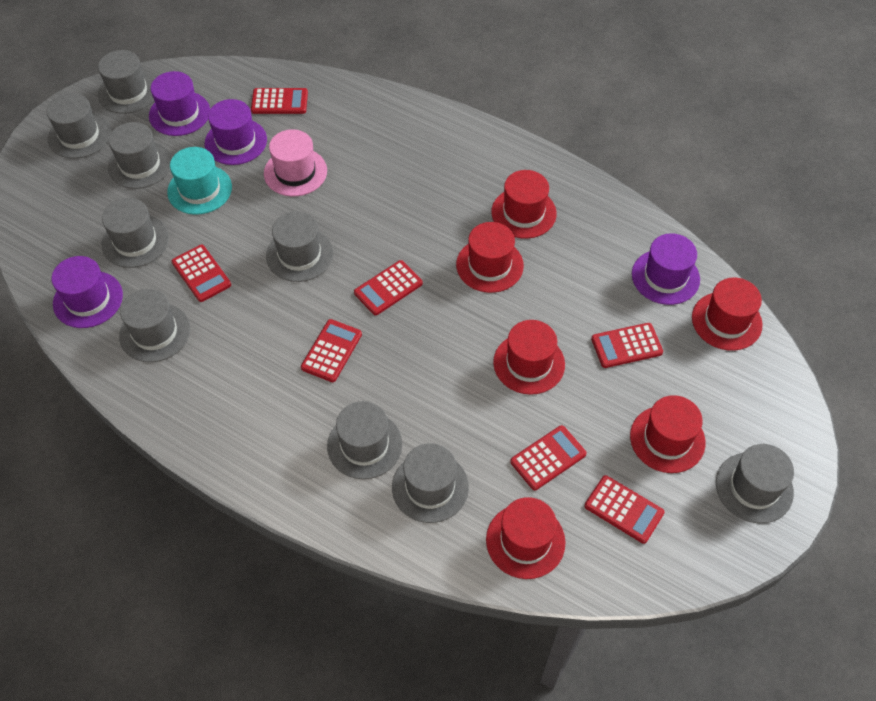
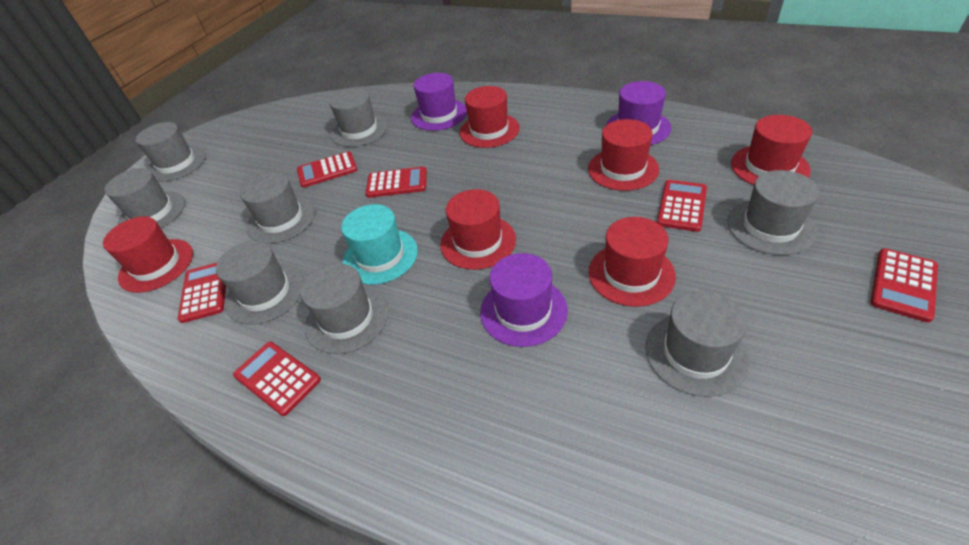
grey hat: [47,93,111,159] [98,50,155,114] [102,198,169,268] [108,122,172,189] [119,289,190,362] [266,211,333,282] [327,401,402,479] [392,443,469,523] [716,444,794,523] = 9 -> [104,168,185,228] [135,122,206,182] [216,241,304,325] [240,172,315,244] [301,263,388,354] [329,88,388,147] [645,291,749,397] [727,170,819,255] = 8
pink hat: [264,129,327,196] = 1 -> none = 0
purple hat: [52,256,123,328] [149,71,210,136] [205,99,267,165] [632,233,700,305] = 4 -> [411,73,467,131] [480,253,568,347] [606,81,671,145] = 3
red calculator: [172,245,231,302] [251,88,308,114] [301,319,362,382] [354,260,423,315] [510,425,587,490] [585,475,665,544] [591,323,663,368] = 7 -> [178,263,226,323] [233,342,321,416] [297,151,357,188] [365,167,427,198] [657,180,707,232] [870,248,938,323] = 6

